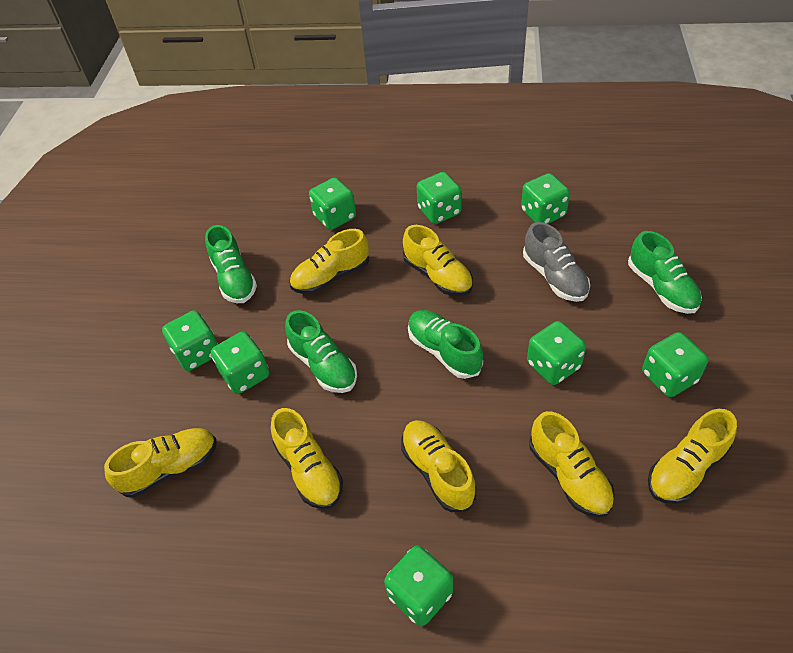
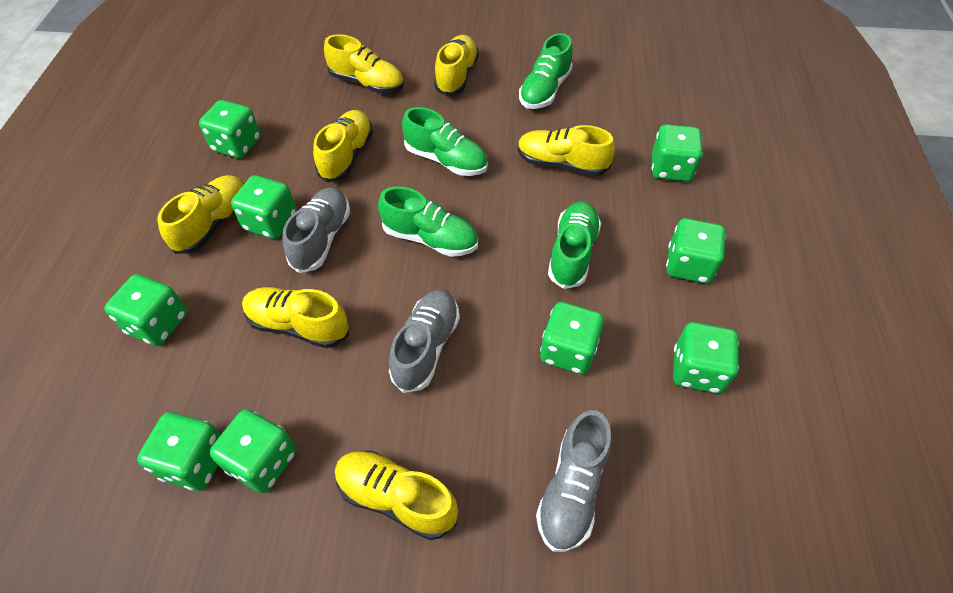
green dice: [162,310,218,371] [211,331,269,394] [309,178,356,230] [384,545,453,626] [417,172,462,224] [521,173,570,224] [527,321,586,385] [642,332,709,397] = 8 -> [104,274,187,346] [137,412,221,491] [199,100,260,159] [209,409,296,493] [231,175,297,239] [540,302,604,374] [652,124,703,182] [666,218,726,284] [673,322,739,394] = 9
grey shoe: [523,222,590,302] = 1 -> [283,188,350,273] [389,290,460,393] [536,410,612,552] = 3

